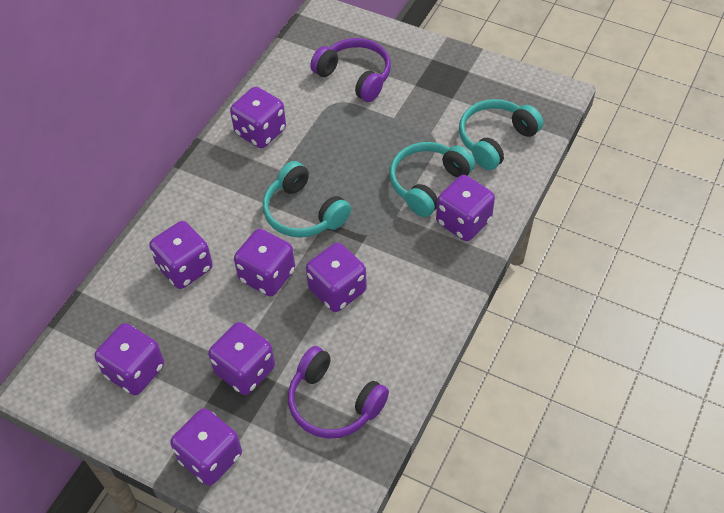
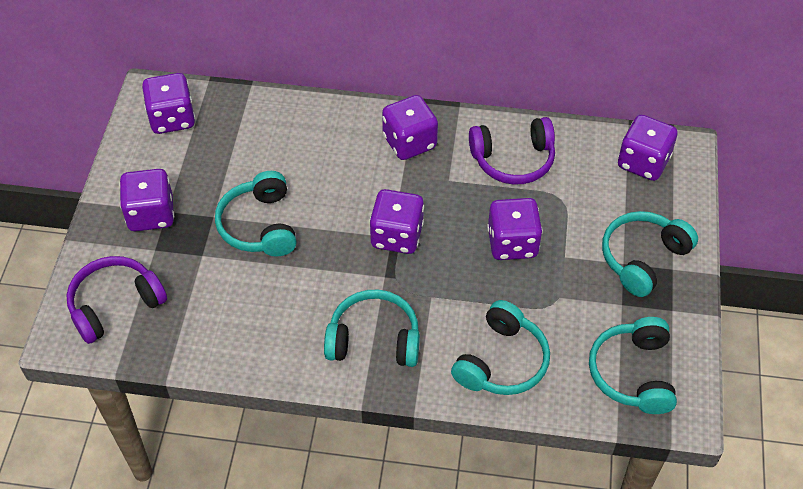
purple dice: [94,323,164,395] [149,221,213,289] [170,408,242,486] [208,322,275,395] [230,87,286,148] [234,229,295,296] [306,243,367,312] [436,175,495,241] = 8 -> [119,169,174,231] [142,73,195,134] [369,189,424,254] [382,95,438,160] [487,198,543,260] [618,115,678,181] = 6
turquoise headphones: [263,161,351,238] [390,142,475,217] [459,99,543,170] = 3 -> [215,171,297,257] [324,290,420,367] [451,300,550,395] [589,317,677,414] [602,211,698,297] = 5

